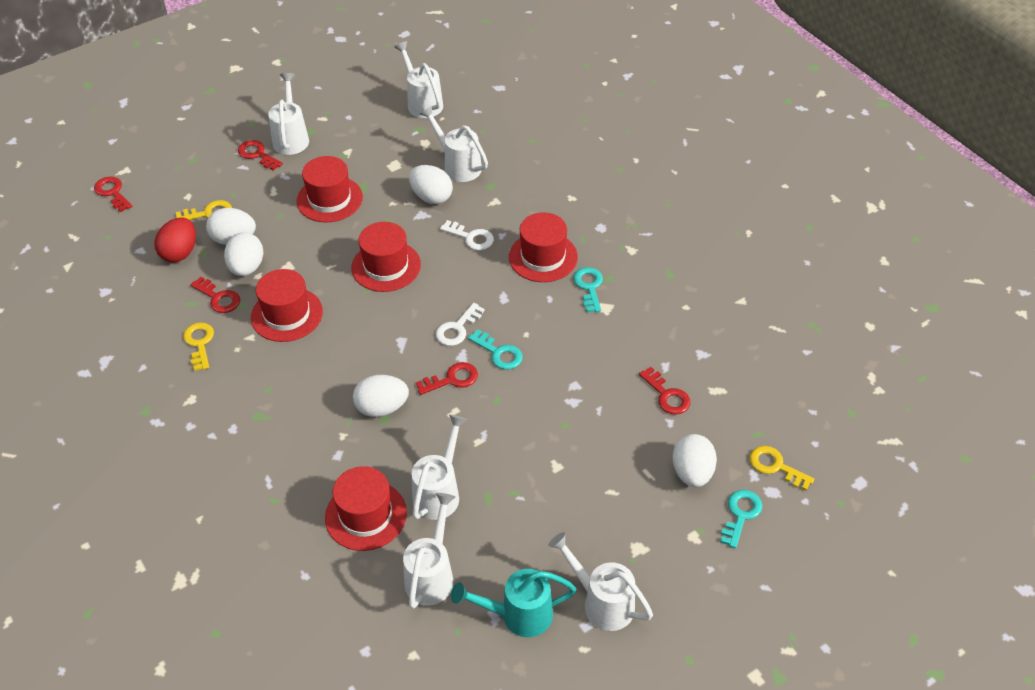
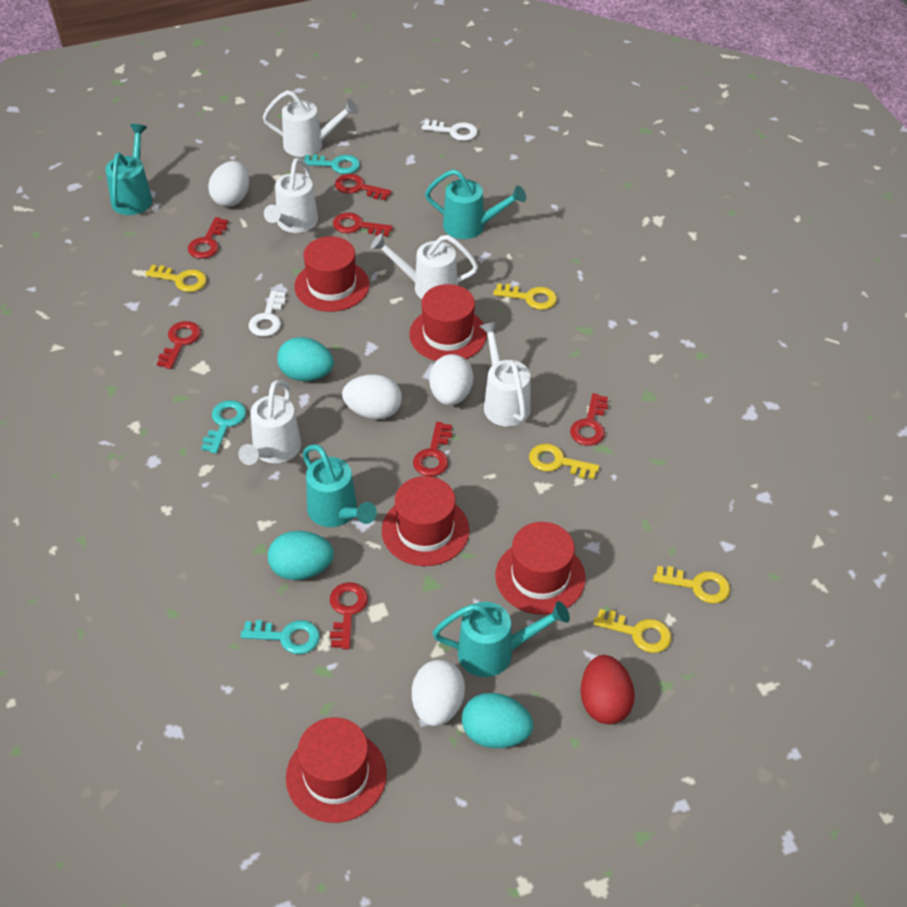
red key: [94,176,132,212] [190,277,240,313] [238,140,283,171] [416,362,478,395] [639,367,691,415] = 5 -> [157,321,201,369] [188,217,228,259] [330,582,368,649] [333,212,393,236] [335,174,392,200] [413,422,452,476] [570,393,608,446] = 7
turquoise egg: none = 0 -> [268,531,334,580] [277,337,334,381] [462,693,533,748] = 3
turquoise watering can: [451,569,576,637] = 1 -> [105,124,152,215] [302,444,377,527] [425,169,526,239] [433,601,570,677] = 4
white egg: [206,208,256,245] [224,232,263,276] [353,375,409,417] [409,165,453,204] [672,434,717,487] = 5 -> [208,161,249,207] [342,374,402,419] [412,660,465,726] [429,354,473,405] = 4
white watering can: [268,73,309,155] [394,41,443,118] [403,493,455,609] [412,414,467,520] [420,106,488,182] [548,532,653,631] = 6 -> [238,380,301,465] [263,90,359,157] [264,158,318,233] [371,234,478,299] [480,322,531,427] = 5
yellow key: [176,200,232,220] [183,322,214,371] [750,446,815,490] = 3 -> [145,265,207,292] [493,284,557,310] [529,444,600,479] [593,609,671,653] [653,566,730,604] = 5

